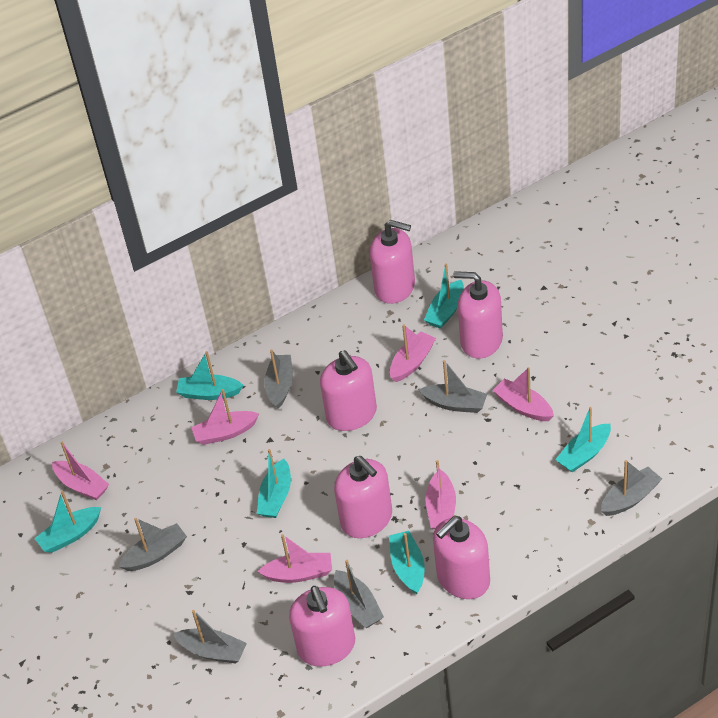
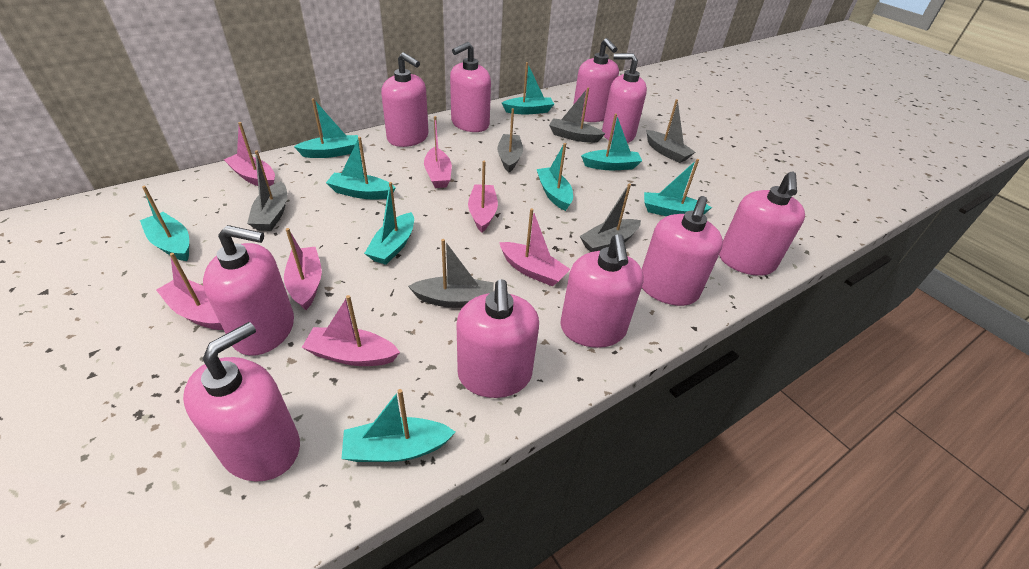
pink boat: [52,441,109,500] [191,389,259,445] [258,534,332,583] [390,325,436,382] [425,460,456,529] [492,367,554,421] = 6 -> [156,253,223,330] [224,122,275,187] [284,228,322,310] [302,295,400,366] [424,116,452,188] [468,161,498,232] [499,208,570,287] = 7
pink soap dispenser: [289,586,355,667] [320,350,377,431] [334,456,392,538] [370,220,415,304] [433,516,490,599] [453,271,503,359] = 6 -> [183,322,300,482] [203,225,294,356] [381,52,429,147] [450,42,491,132] [456,279,539,398] [561,234,644,348] [573,38,619,122] [602,53,647,143] [642,196,723,306] [719,172,805,276] = 10
turquoise boat: [34,491,101,553] [176,351,243,400] [257,449,291,518] [389,531,425,594] [424,263,464,329] [555,407,611,472] = 6 -> [140,186,189,261] [294,98,359,158] [326,137,396,199] [342,389,455,462] [364,182,414,265] [502,62,554,114] [537,143,573,211] [581,114,642,170] [644,159,712,216] = 9

